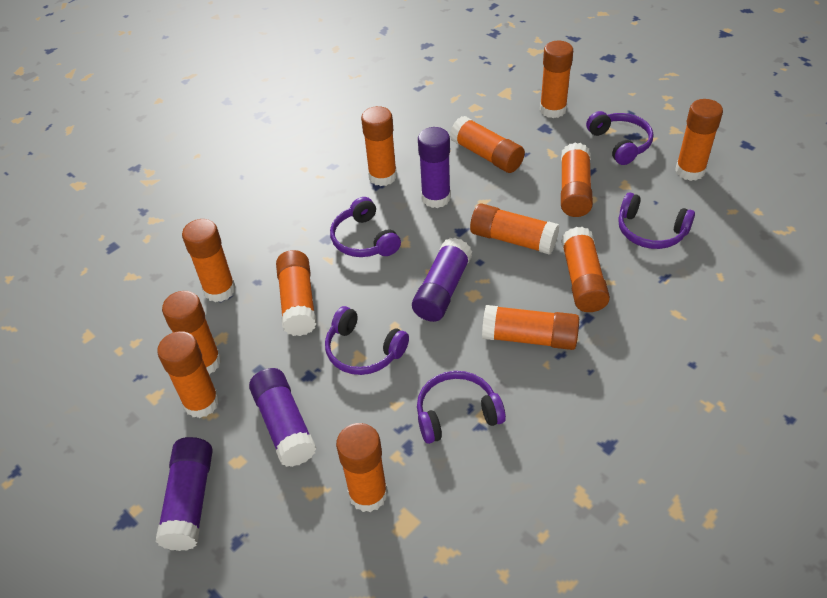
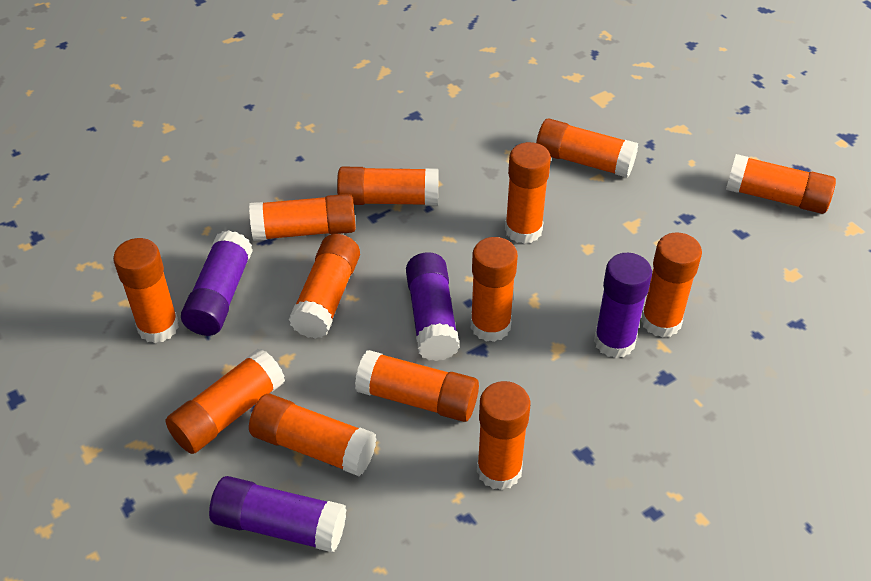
purple headphones: [325,306,409,375] [330,197,401,257] [417,371,506,444] [586,111,653,165] [618,193,695,249] = 5 -> none = 0

